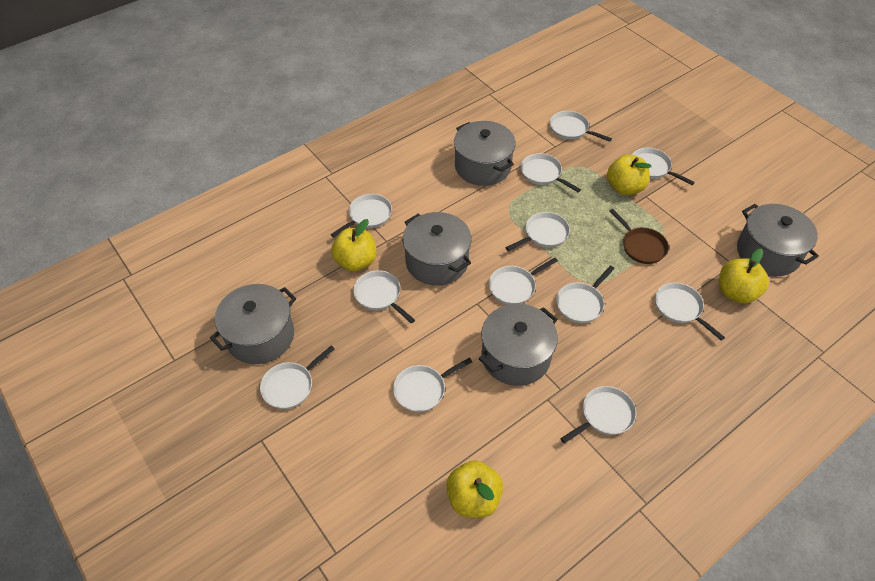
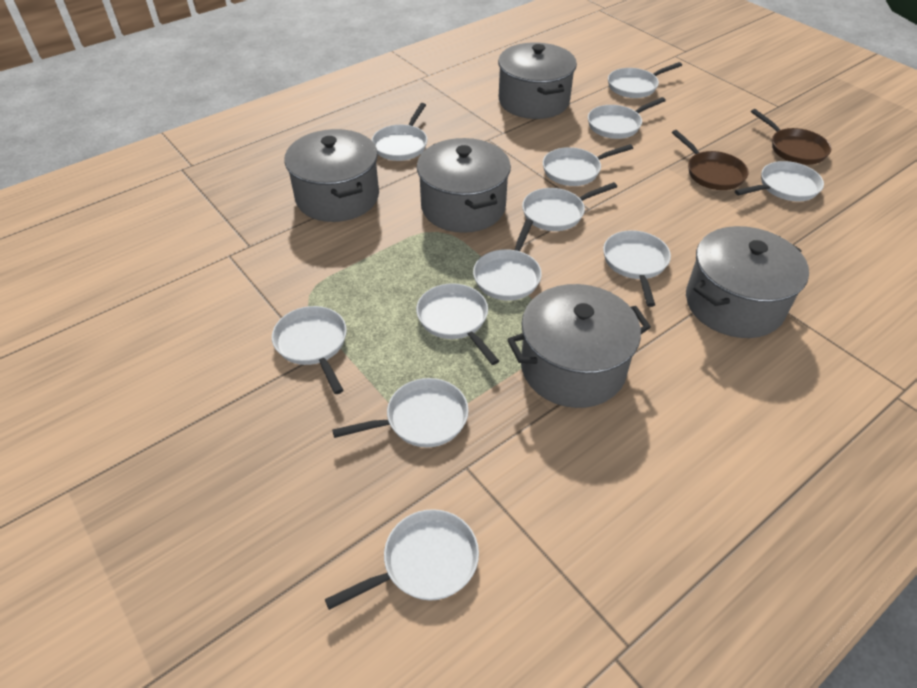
brown pan: [609,209,669,264] = 1 -> [672,130,749,190] [751,109,831,165] = 2
yellow apple: [331,219,377,272] [446,460,503,518] [607,154,651,195] [719,249,769,304] = 4 -> none = 0

